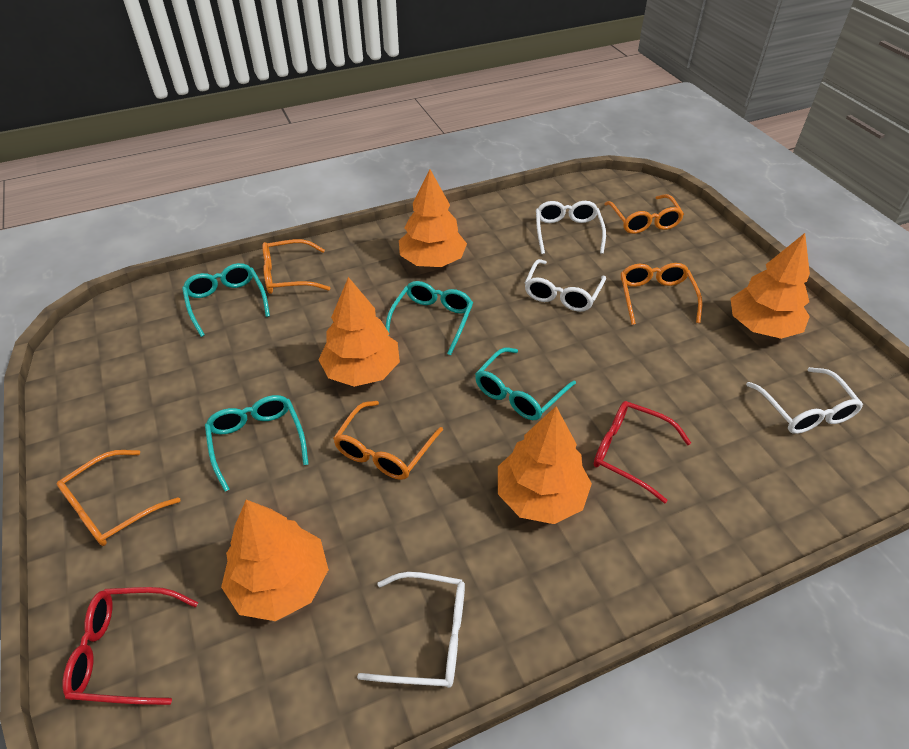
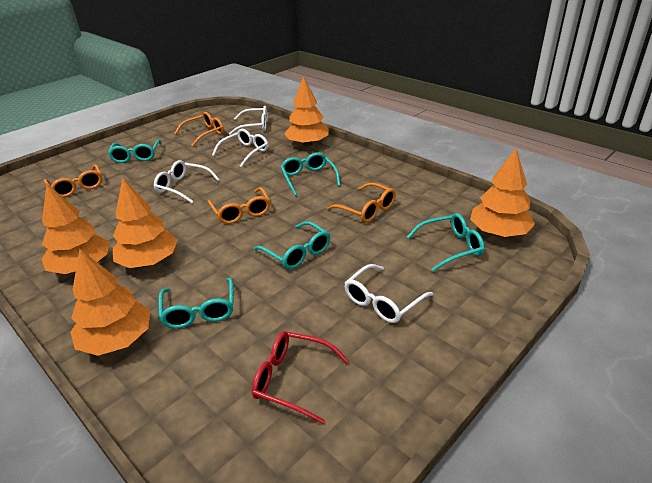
orange glasses: [57,450,180,546] [262,239,330,294] [333,401,443,480] [605,194,684,234] [621,263,702,325] = 5 -> [43,164,102,197] [174,112,224,146] [208,187,270,224] [327,182,396,223] = 4
red glasses: [62,587,198,705] [594,401,691,503] = 2 -> [252,331,349,424] = 1
turquoise glasses: [182,263,270,337] [205,395,309,492] [386,281,473,355] [475,347,576,420] = 4 -> [108,139,161,163] [158,278,234,329] [254,221,330,269] [281,152,341,196] [407,213,484,272] = 5

